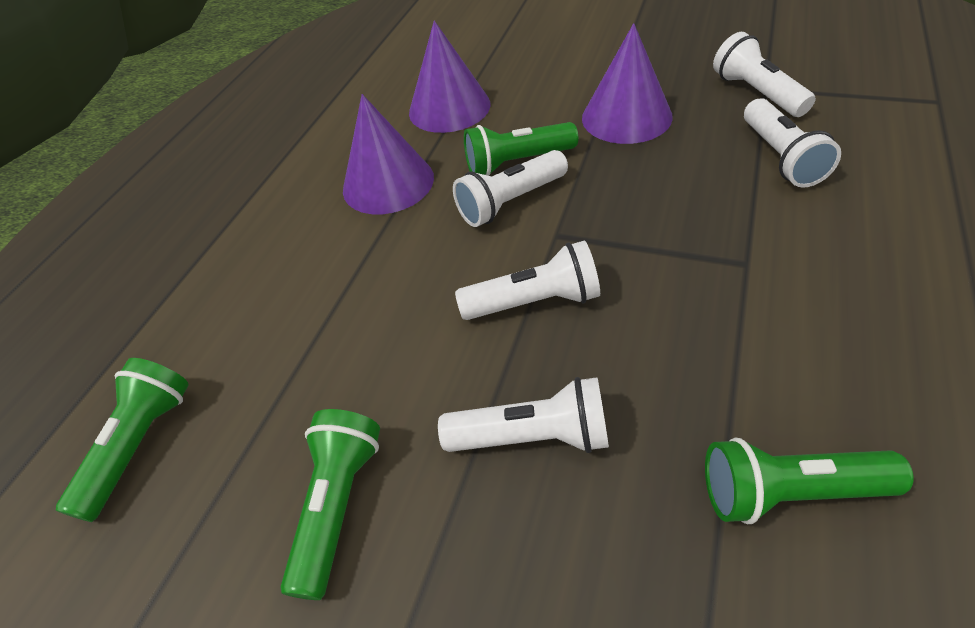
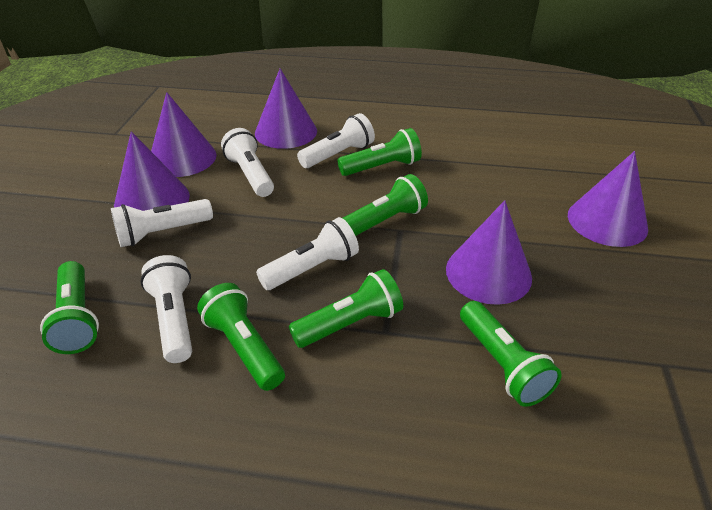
green flashlight: [56,358,189,522] [280,409,380,600] [464,122,578,176] [705,437,914,524] = 4 -> [40,261,99,354] [197,283,285,391] [289,269,403,348] [338,128,422,176] [343,174,428,236] [460,301,562,407] = 6
purple cone: [343,94,434,214] [409,21,491,133] [582,23,673,144] = 3 -> [114,131,190,211] [151,92,217,177] [255,69,317,149] [446,200,532,305] [568,151,648,247] = 5

